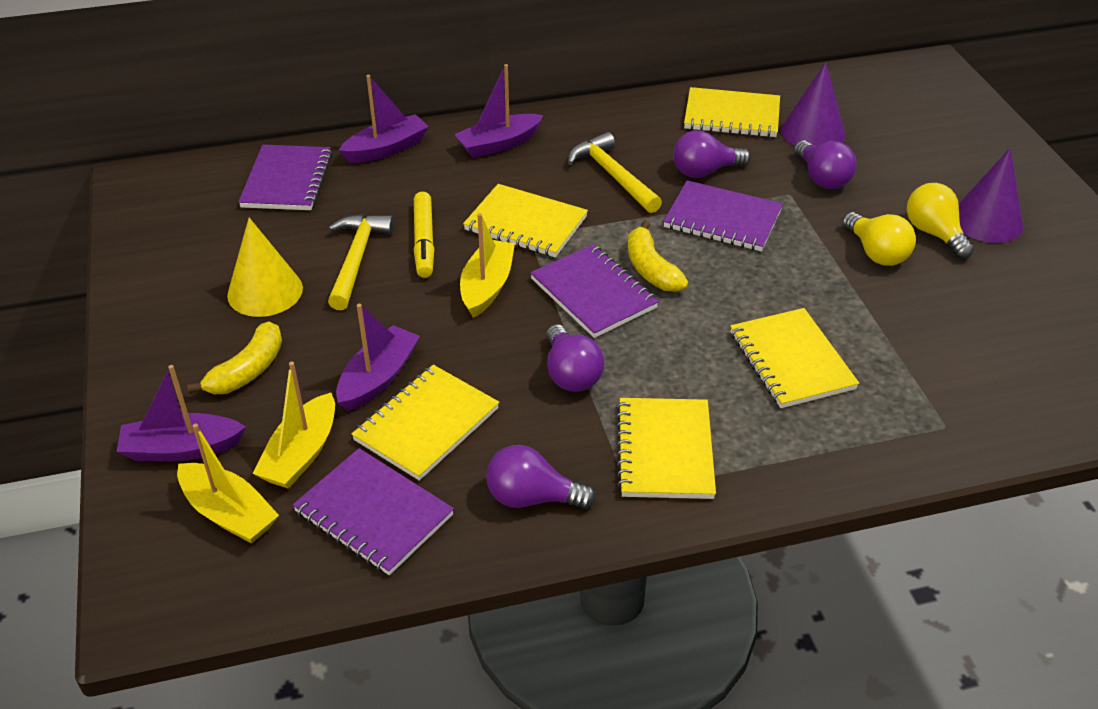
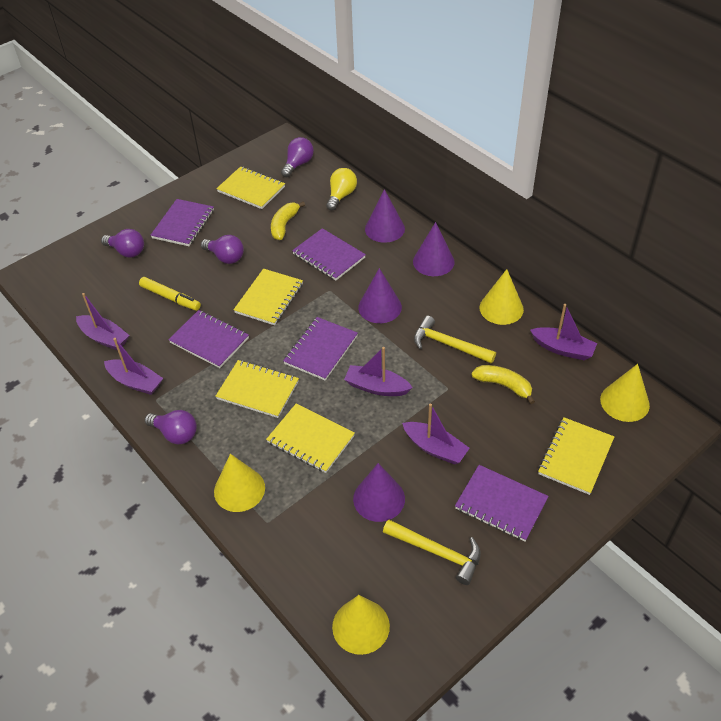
purple boat: [117,365,246,461] [336,304,420,411] [339,75,429,163] [454,64,543,158] = 4 -> [76,293,129,351] [104,338,163,395] [344,347,413,396] [402,403,470,464] [530,304,597,360] = 5
purple cone: [781,62,845,146] [959,148,1023,243] = 2 -> [353,463,405,522] [358,268,402,323] [365,189,405,243] [413,222,455,276] = 4
purple notebook: [238,145,332,210] [293,448,454,575] [530,244,659,338] [663,180,783,251] = 4 -> [151,199,214,246] [168,310,249,368] [283,317,358,381] [292,228,366,281] [455,465,549,541] = 5
yellow boat: [177,424,279,544] [253,361,335,489] [460,213,515,318] = 3 -> none = 0
yellow cone: [227,218,303,317] = 1 -> [214,454,265,512] [332,595,390,655] [480,269,524,325] [600,364,650,422] = 4
yellow light bulb: [842,212,916,266] [907,183,974,259] = 2 -> [326,168,357,211] = 1

